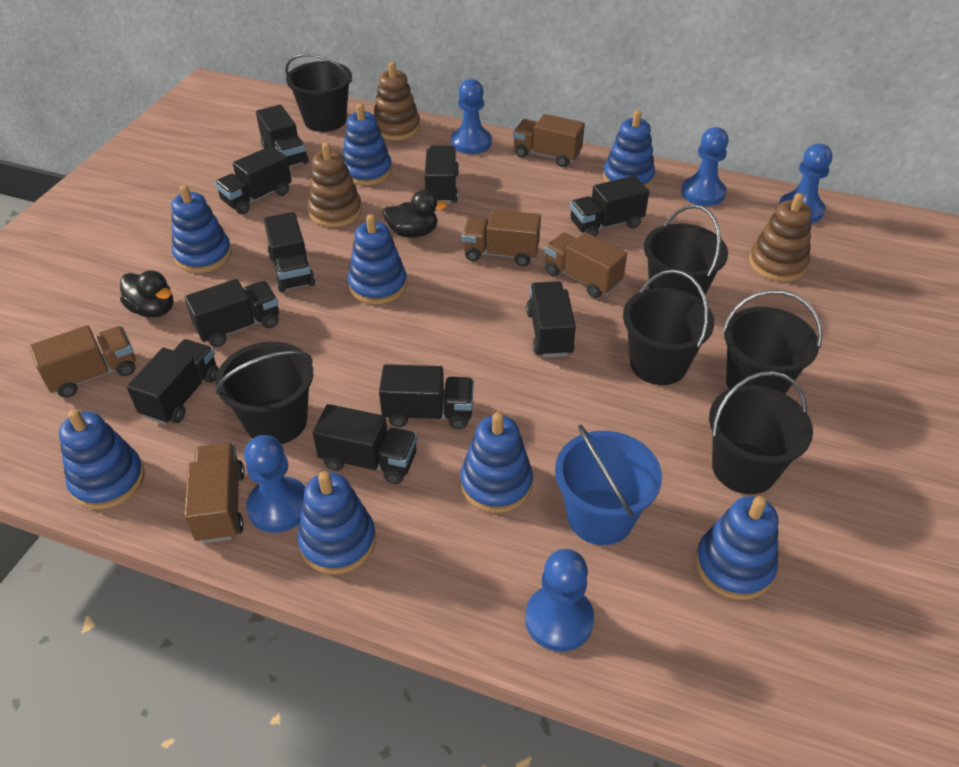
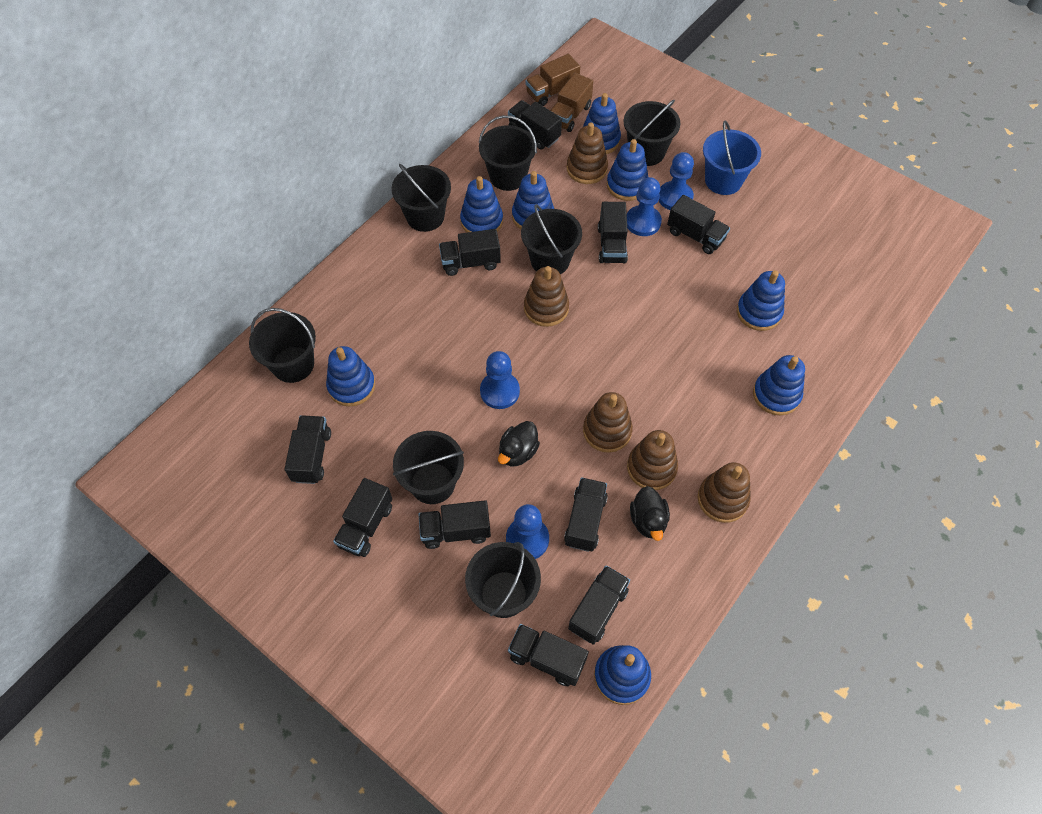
black bucket: [215,342,313,444] [285,54,352,132] [623,270,714,385] [644,205,728,300] [709,371,813,494] [722,290,822,394] = 6 -> [249,308,316,383] [392,164,451,232] [393,431,464,504] [465,542,541,618] [479,115,537,191] [521,204,582,274] [624,100,680,166] = 7
blue pawn: [244,435,305,533] [451,79,492,154] [525,549,594,652] [681,127,729,206] [779,144,832,223] = 5 -> [480,351,520,409] [506,504,549,559] [627,177,662,236] [659,152,694,210] = 4
brown stacking toy: [307,142,362,227] [374,62,420,140] [749,193,812,282] = 3 -> [524,266,569,327] [567,122,608,184] [583,392,633,453] [627,430,678,490] [698,462,751,523] = 5
brown truck: [29,325,136,398] [184,443,245,543] [462,210,541,266] [513,114,585,167] [545,232,627,298] = 5 -> [526,54,580,106] [550,73,593,132] = 2

